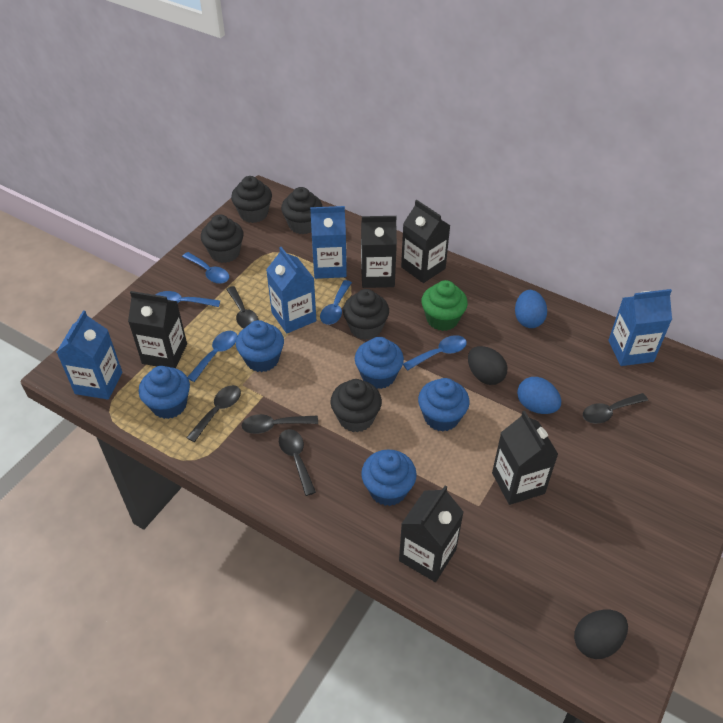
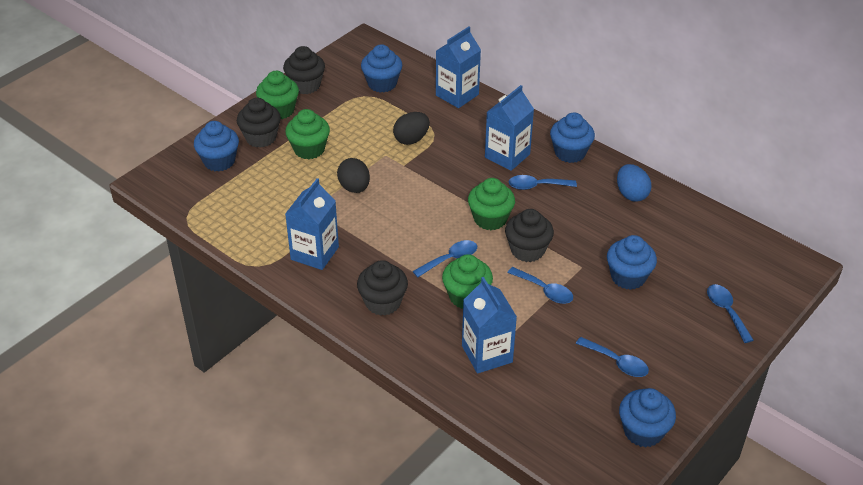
black carton: [128,291,187,368] [361,216,397,288] [399,486,464,582] [401,200,450,283] [492,411,558,505] = 5 -> none = 0
black cupcake: [201,214,244,263] [231,176,272,223] [281,187,322,234] [330,379,382,433] [343,289,389,340] = 5 -> [237,98,281,148] [283,46,325,94] [357,260,408,316] [505,209,554,262] = 4
black spoon: [186,385,241,442] [226,286,259,328] [242,414,318,434] [279,429,316,496] [583,393,648,424] = 5 -> none = 0
blue egg: [515,290,547,328] [517,377,561,414] = 2 -> [617,164,651,202] = 1
green cupcake: [421,280,468,331] = 1 -> [256,71,299,119] [285,109,330,159] [442,254,493,309] [468,178,515,230] = 4

